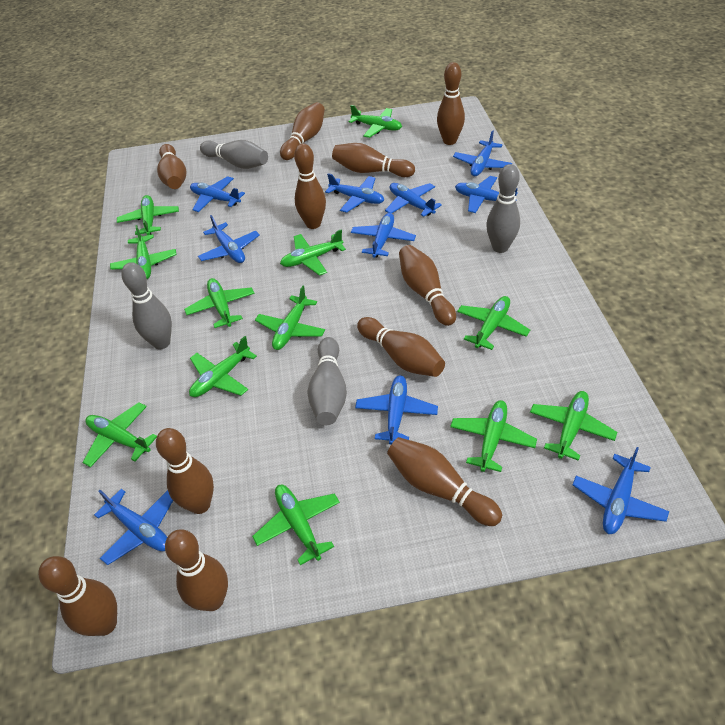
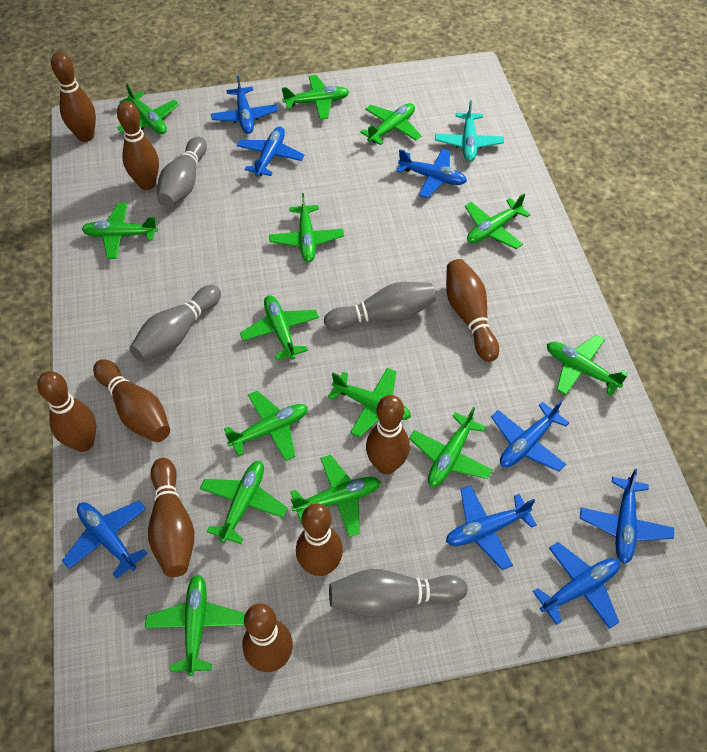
blue plane: [94,489,173,565] [190,176,245,212] [198,215,260,263] [325,173,384,213] [351,213,416,258] [355,375,438,445] [385,183,442,217] [453,130,512,176] [455,176,518,213] [572,447,669,534] = 10 -> [62,501,148,579] [211,75,278,134] [237,127,304,176] [396,149,467,198] [446,485,537,570] [491,400,570,472] [533,542,620,629] [580,469,674,564] = 8
brown bowling pin: [38,556,117,636] [156,428,214,514] [157,144,186,189] [165,529,228,611] [280,102,325,160] [294,143,326,229] [332,143,415,177] [357,317,445,377] [387,437,502,526] [399,245,456,326] [437,62,465,145] = 11 -> [37,371,96,452] [51,52,96,142] [93,359,170,442] [117,101,159,190] [148,458,194,577] [242,603,293,672] [296,503,343,576] [366,395,410,474] [446,259,499,362] = 9
green plane: [82,402,157,467] [110,225,177,279] [117,195,179,235] [184,278,255,328] [189,336,257,397] [252,485,340,565] [255,285,325,350] [280,230,346,276] [348,105,402,138] [450,400,537,472] [457,296,530,350] [530,391,617,461] = 12 -> [82,203,158,259] [117,83,179,134] [145,574,245,676] [200,461,287,544] [224,391,308,461] [240,295,319,360] [269,193,344,262] [282,75,349,120] [290,455,381,537] [328,368,411,437] [360,103,422,145] [409,407,493,487] [465,193,531,249] [547,334,628,396] = 14
turquoise plane: none = 0 -> [435,100,504,162] = 1

